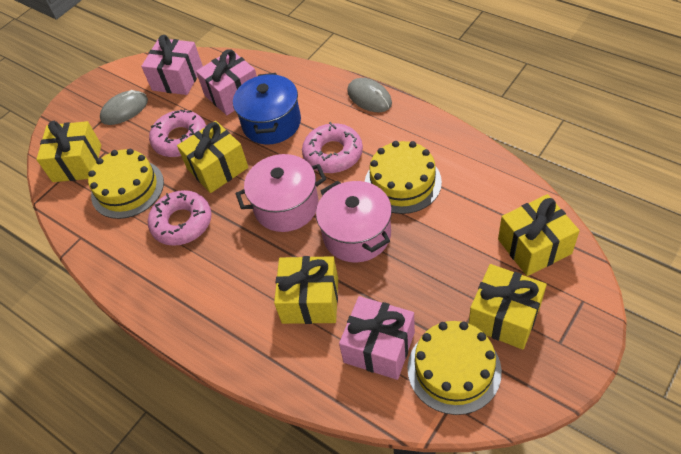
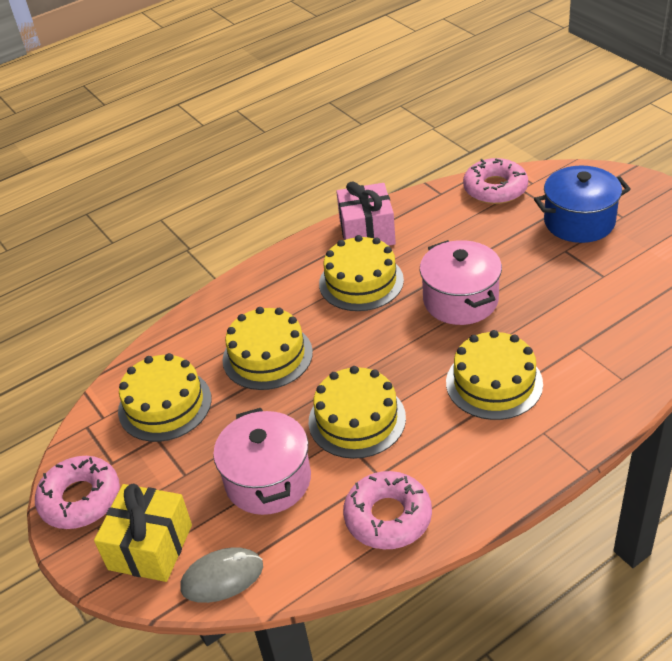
grey mouse: [100,90,148,125] [347,78,392,112] = 2 -> [180,547,263,603] = 1
pink gift: [141,35,203,95] [196,49,257,115] [339,296,415,380] = 3 -> [336,181,396,246] = 1
yellow cake: [88,149,164,219] [365,141,442,214] [407,321,502,415] = 3 -> [118,353,212,442] [223,307,313,390] [309,366,406,459] [319,235,404,311] [446,330,543,420] = 5
yellow gift: [36,121,101,182] [177,121,248,193] [274,256,338,324] [469,264,547,350] [498,194,580,276] = 5 -> [94,484,192,582] = 1

